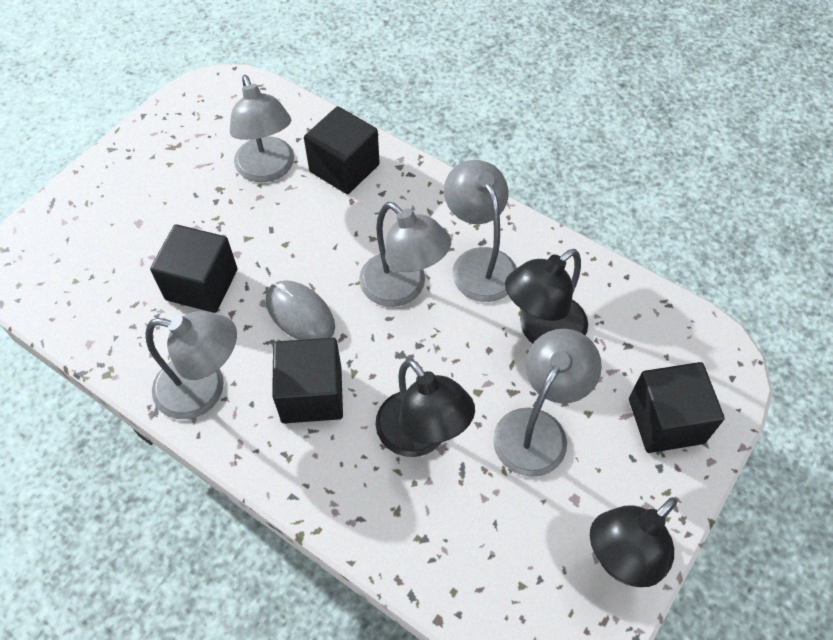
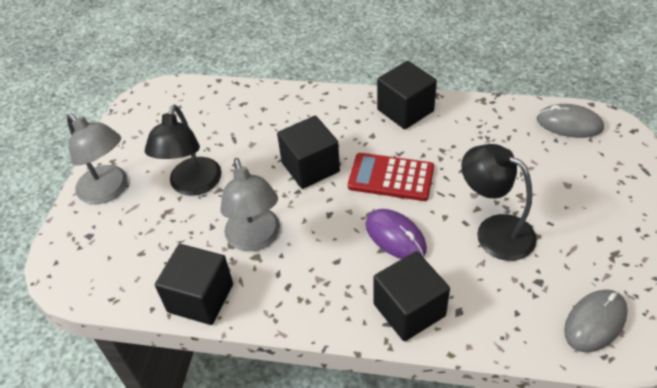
black lamp: [375,359,475,457] [505,249,588,344] [590,497,677,587] = 3 -> [145,105,222,196] [461,144,537,261] = 2
grey lamp: [146,311,237,419] [230,75,294,182] [359,202,451,307] [444,160,517,302] [493,329,602,477] = 5 -> [67,114,128,204] [220,158,280,251] = 2
grey mouse: [266,280,335,340] = 1 -> [536,104,604,138] [564,289,628,352] = 2
purple mouse: none = 0 -> [366,209,427,259] = 1
red calculator: none = 0 -> [348,153,434,201] = 1

